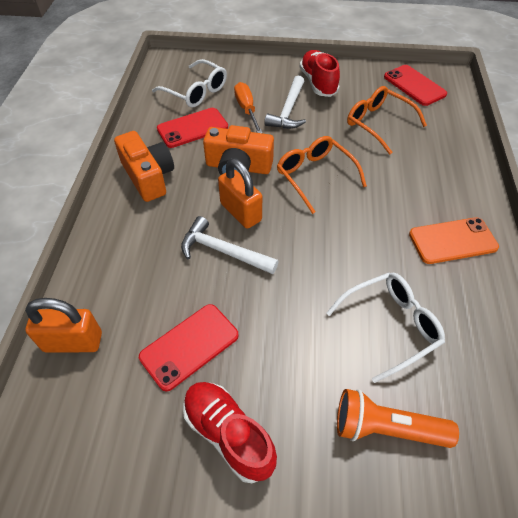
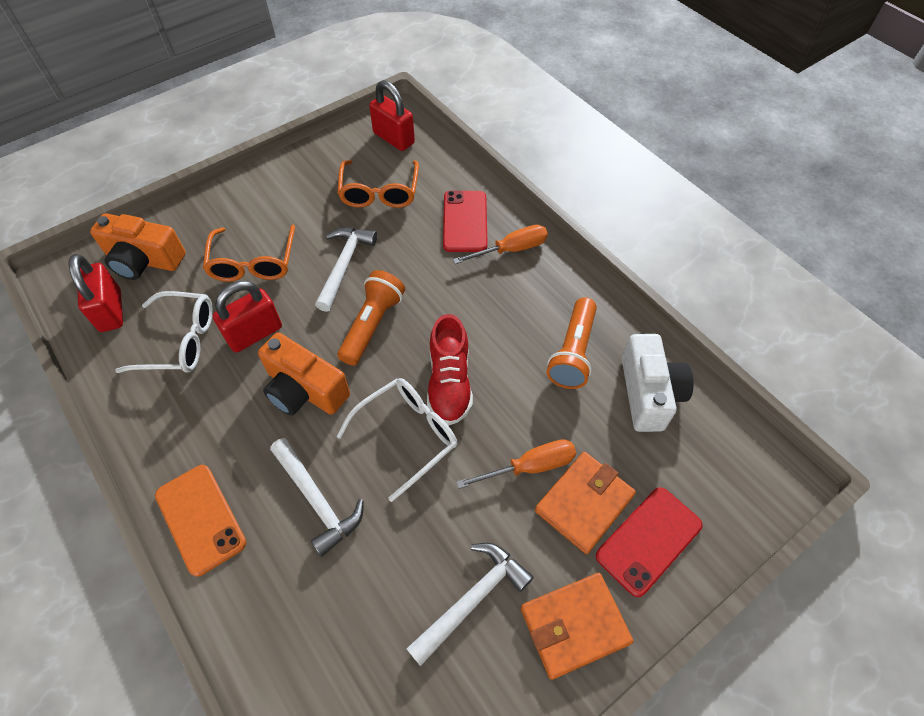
orange flashlight: [337,389,459,448] = 1 -> [337,270,405,366] [547,297,597,389] = 2
orange padlock: [25,298,102,353] [218,158,262,228] = 2 -> none = 0
orange screwdriver: [234,82,262,133] = 1 -> [453,225,548,264] [456,439,576,489] = 2
orange wallet: none = 0 -> [521,573,634,680] [535,452,636,554] = 2
red padlock: none = 0 -> [68,254,123,332] [212,281,282,352] [369,80,415,151] = 3
red phone: [139,304,239,391] [157,108,228,148] [384,65,447,106] = 3 -> [443,191,488,252] [596,487,703,597] = 2
red shoe: [183,382,277,483] [300,50,340,97] = 2 -> [427,314,473,426] = 1
white camera: none = 0 -> [622,334,694,432] = 1
white hammer: [181,216,279,274] [264,75,306,129] = 2 -> [270,438,364,557] [315,227,377,312] [406,542,534,666] = 3

